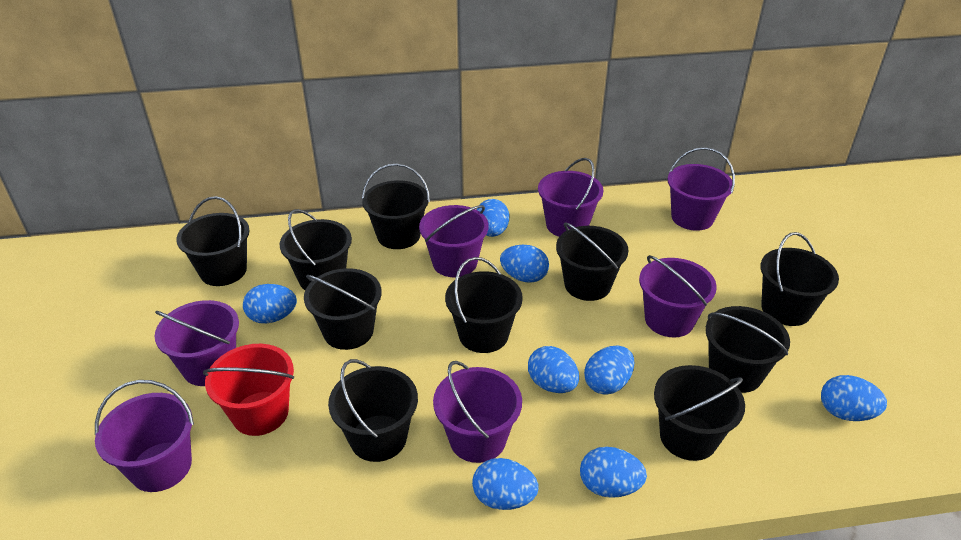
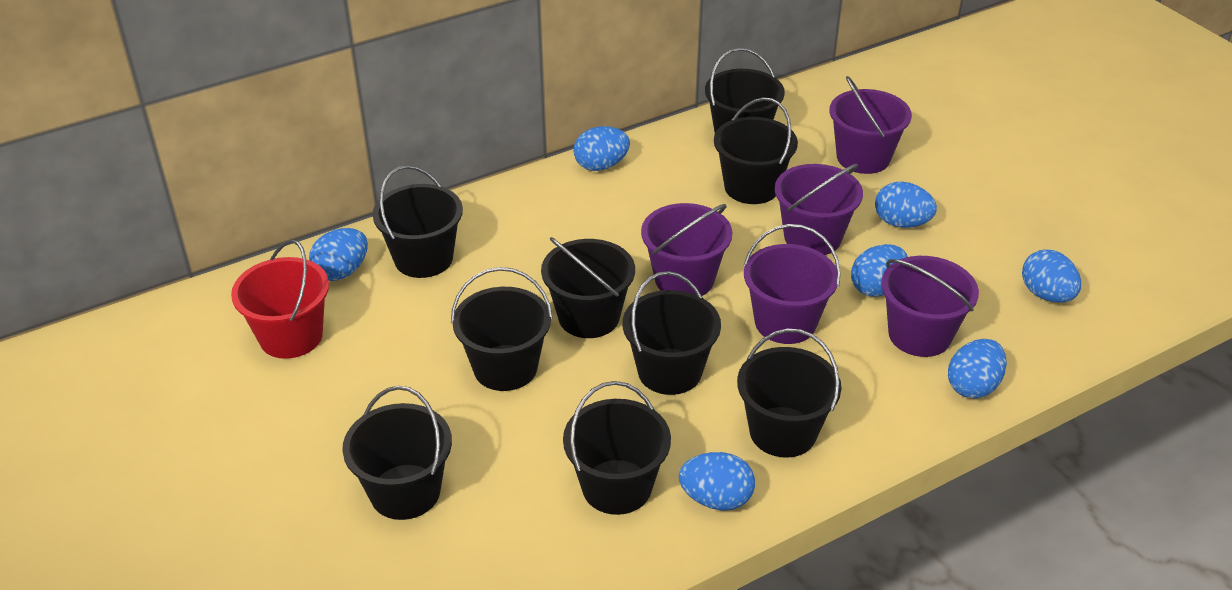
black bucket: [176,196,250,286] [280,209,352,290] [304,268,382,350] [328,359,418,462] [362,164,430,249] [445,257,523,353] [556,222,628,301] [654,365,745,461] [705,306,790,393] [760,232,839,326] = 10 -> [342,386,452,520] [373,165,463,278] [451,267,553,391] [541,237,635,338] [563,381,671,515] [623,271,721,395] [705,48,785,133] [714,97,798,204] [737,329,841,458] = 9
blue egg: [243,284,297,324] [472,458,539,510] [477,199,509,237] [500,245,549,283] [528,346,579,393] [580,447,647,498] [584,346,634,395] [821,375,887,421] = 8 -> [309,228,368,281] [574,126,630,171] [679,452,755,511] [851,244,908,297] [875,182,937,228] [948,339,1007,399] [1022,250,1081,303] = 7
purple bucket: [95,380,194,492] [155,300,239,386] [419,205,489,277] [433,361,522,463] [538,158,603,237] [639,255,717,337] [667,147,735,231] = 7 -> [641,203,732,296] [743,224,841,344] [775,164,863,255] [830,76,912,174] [881,256,979,357] = 5

